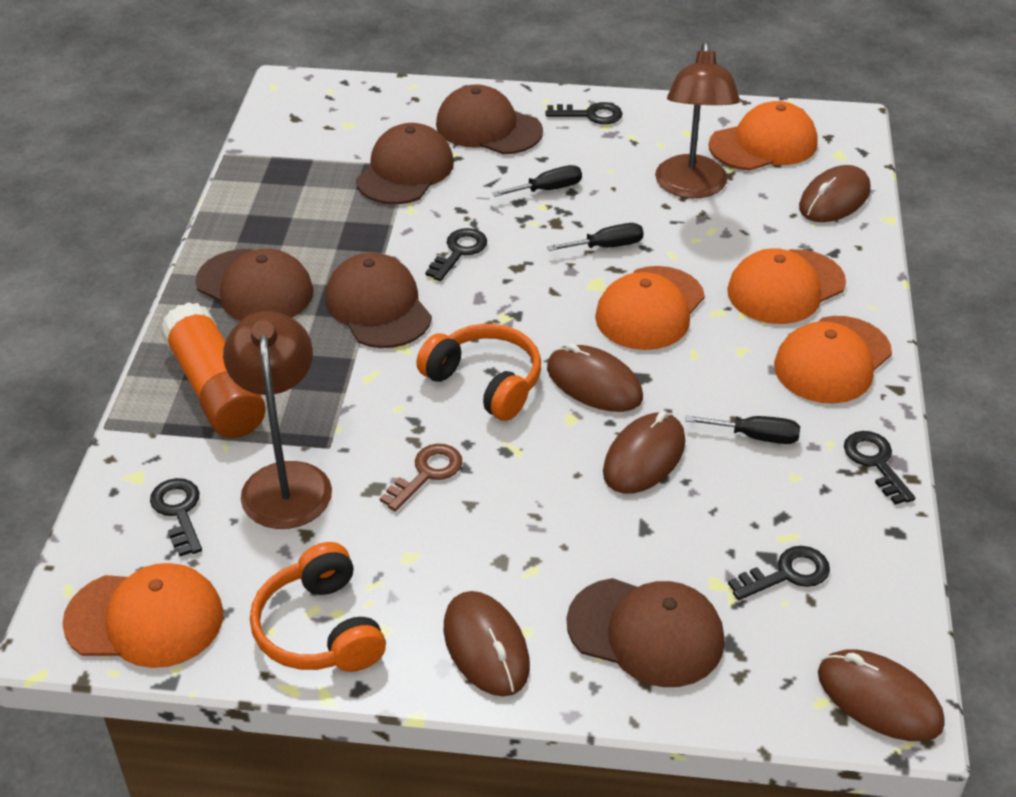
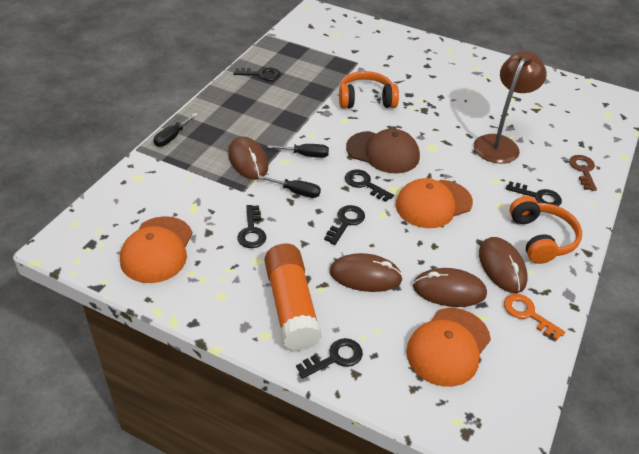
black key: [150,478,202,556] [425,228,487,281] [545,102,623,124] [728,546,830,600] [844,431,915,505] = 5 -> [234,67,280,81] [237,205,266,248] [296,338,363,379] [324,205,365,245] [345,170,394,202] [506,181,562,206] = 6
brown cap: [195,249,314,321] [325,253,432,348] [356,123,454,204] [436,84,543,154] [567,578,724,687] = 5 -> [346,129,420,173] = 1
brown lamp: [223,311,332,529] [655,41,740,198] = 2 -> [474,51,547,164] = 1
brown mouse: [444,591,530,697] [547,343,643,412] [603,411,685,494] [799,165,870,222] [818,649,945,741] = 5 -> [228,136,268,180] [330,253,403,292] [413,268,487,307] [479,237,528,293] = 4
orange cap: [62,563,223,668] [595,266,705,350] [709,101,818,171] [727,248,846,324] [774,316,892,404] = 5 -> [120,216,193,283] [395,178,473,228] [406,308,491,387] = 3
orange key: none = 0 -> [504,294,565,341] = 1

